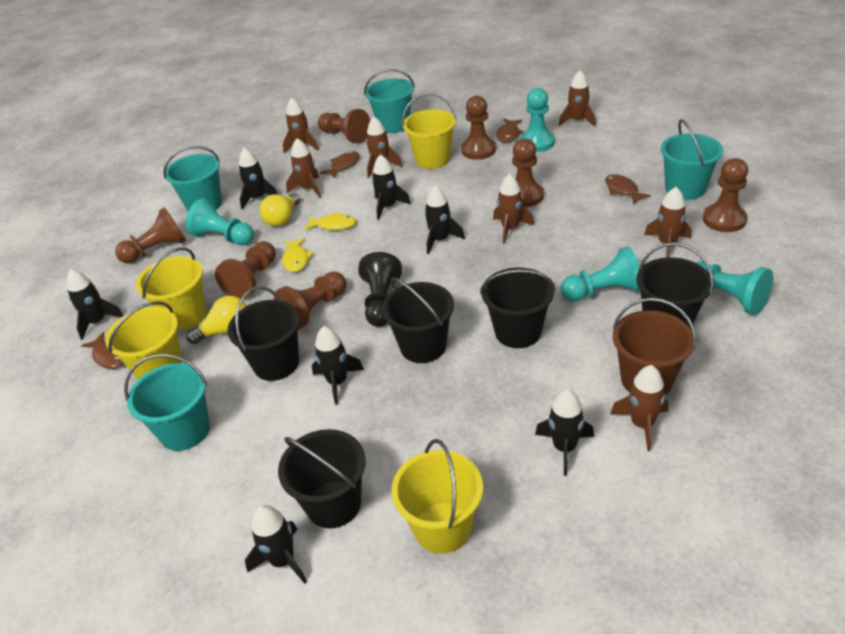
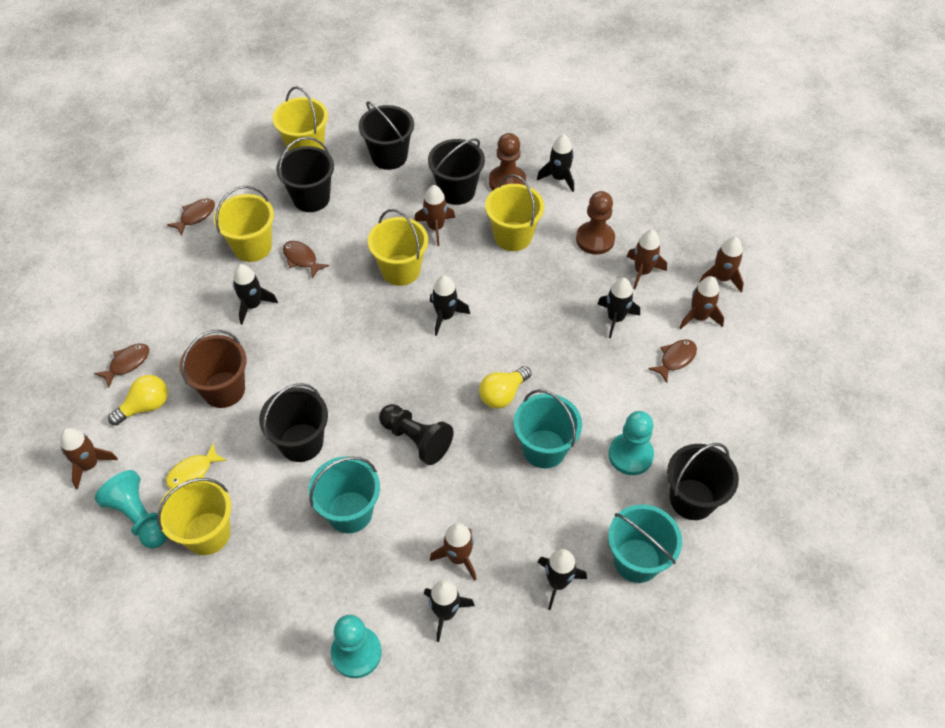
black rocket: [67,269,124,340] [239,148,278,209] [245,505,307,584] [312,326,364,405] [372,154,411,220] [424,186,465,254] [535,389,594,476] = 7 -> [233,264,278,325] [424,580,475,642] [430,275,470,336] [537,134,574,192] [538,549,587,610] [598,278,640,338] = 6
brown pawn: [115,207,186,263] [215,241,276,299] [274,271,347,330] [318,109,370,143] [461,95,496,160] [512,138,544,207] [703,158,748,232] = 7 -> [489,133,526,190] [576,191,615,255] = 2
brown rocket: [283,97,319,153] [286,138,321,198] [366,117,403,178] [493,174,534,244] [558,70,596,127] [610,365,669,451] [644,187,691,258] = 7 -> [60,428,118,489] [414,185,455,246] [430,523,477,581] [627,230,667,289] [679,276,724,329] [699,237,744,292] = 6
turquoise bucket: [124,354,210,451] [163,146,222,211] [364,69,415,133] [661,119,723,200] = 4 -> [308,456,380,533] [514,389,582,468] [608,504,682,583] = 3
turquoise pawn: [186,198,254,245] [520,88,555,152] [561,246,640,302] [695,262,773,315] = 4 -> [95,470,167,548] [331,615,382,678] [608,411,654,475] = 3
yellow bucket: [105,301,183,379] [136,247,206,330] [391,439,483,554] [402,93,457,169] = 4 -> [157,478,231,555] [214,186,274,262] [272,86,328,151] [368,209,428,286] [485,174,544,251] = 5
yellow fish: [282,238,313,272] [304,212,356,230] = 2 -> [166,443,227,488] = 1

